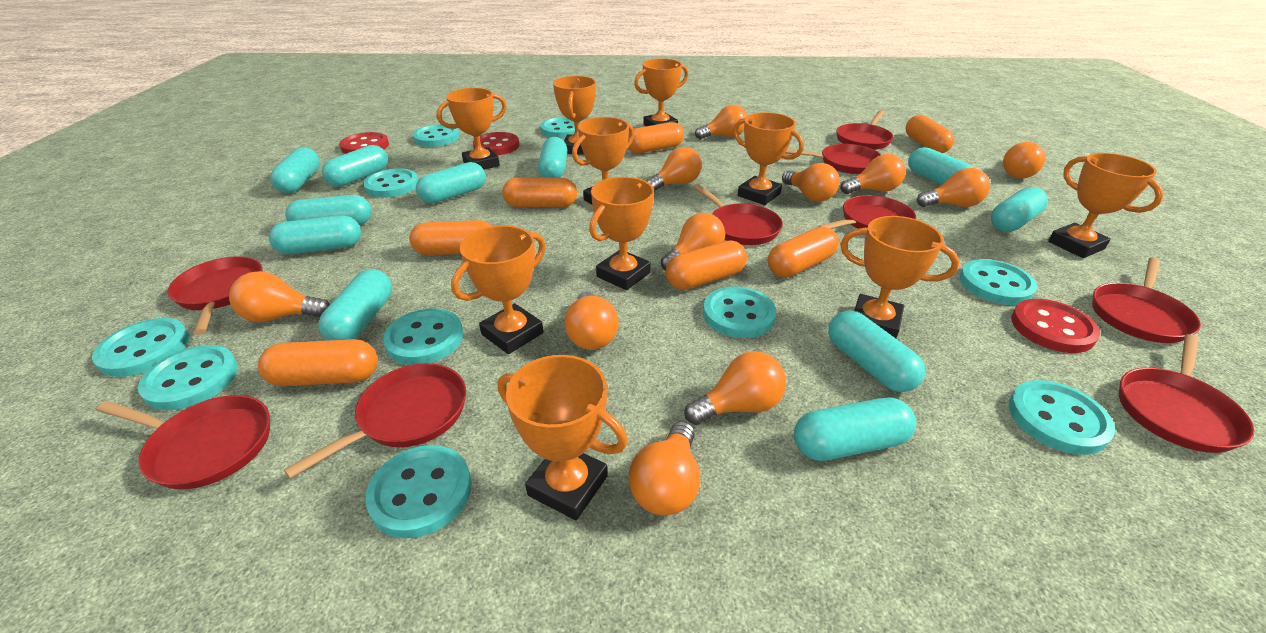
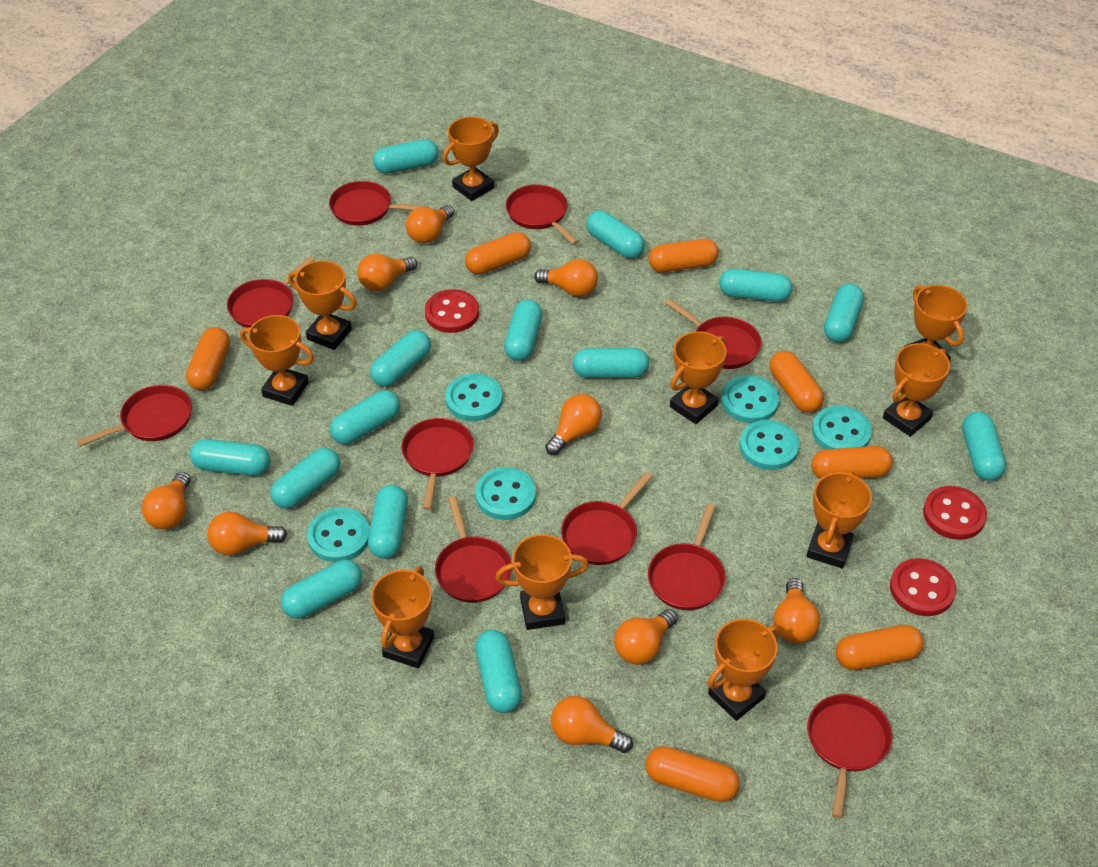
orange light bulb: [229,271,330,322] [564,291,619,350] [629,421,700,516] [646,147,702,192] [661,213,725,270] [684,351,786,425] [695,105,747,139] [782,163,840,202] [840,154,906,194] [917,168,990,207] [1003,142,1045,179] = 11 -> [142,472,191,529] [207,512,288,556] [357,254,417,291] [406,205,454,243] [534,259,598,297] [545,394,602,455] [551,696,633,753] [614,609,678,665] [774,578,820,643] = 9
red pan: [96,395,270,489] [167,256,263,335] [284,363,466,479] [693,184,783,245] [785,144,881,174] [818,195,916,229] [836,110,893,150] [1092,258,1201,343] [1119,334,1255,453] = 9 -> [77,385,192,447] [227,256,315,328] [329,181,429,226] [401,418,474,510] [435,496,512,603] [506,184,579,245] [561,472,652,565] [648,504,726,610] [665,299,761,369] [807,694,892,818] = 10
turquoise button: [92,318,189,377] [138,345,238,410] [363,168,418,198] [365,445,472,538] [383,308,463,365] [413,124,459,147] [540,117,582,138] [703,286,776,338] [959,259,1037,305] [1009,380,1115,455] = 10 -> [307,507,370,562] [445,373,503,421] [475,467,536,520] [721,375,779,423] [739,420,799,470] [812,406,872,450] = 6
turquoise capsule: [269,215,361,255] [270,147,320,193] [285,195,371,225] [318,269,392,341] [322,145,388,187] [416,162,486,204] [538,137,567,178] [794,398,916,461] [828,310,925,392] [908,147,973,185] [991,187,1048,232] = 11 -> [190,439,270,476] [271,448,340,509] [281,560,362,619] [330,390,400,444] [368,485,408,559] [370,330,431,387] [373,139,439,174] [475,630,522,713] [504,300,542,361] [573,348,649,378] [586,211,645,259] [719,269,792,302] [824,283,864,342] [962,412,1006,481] = 14

